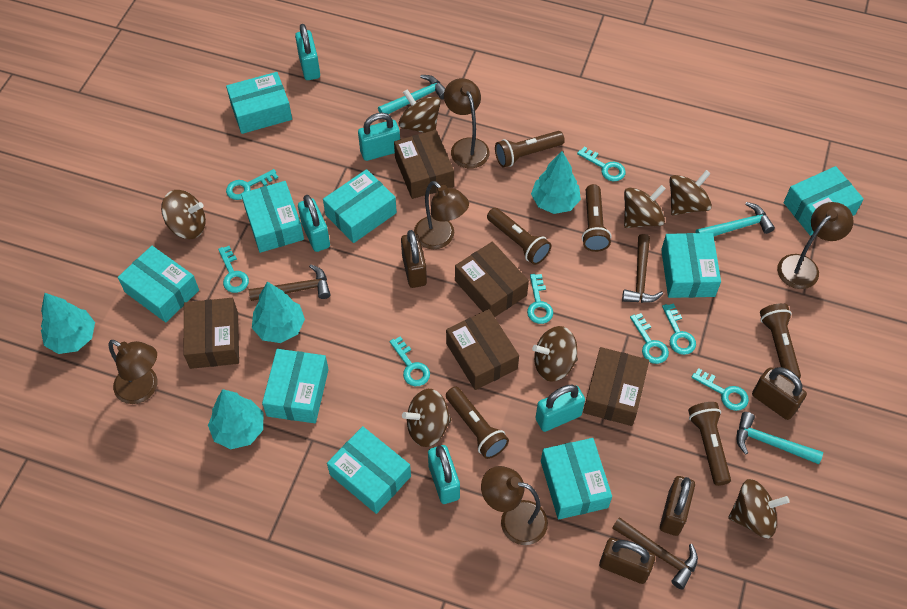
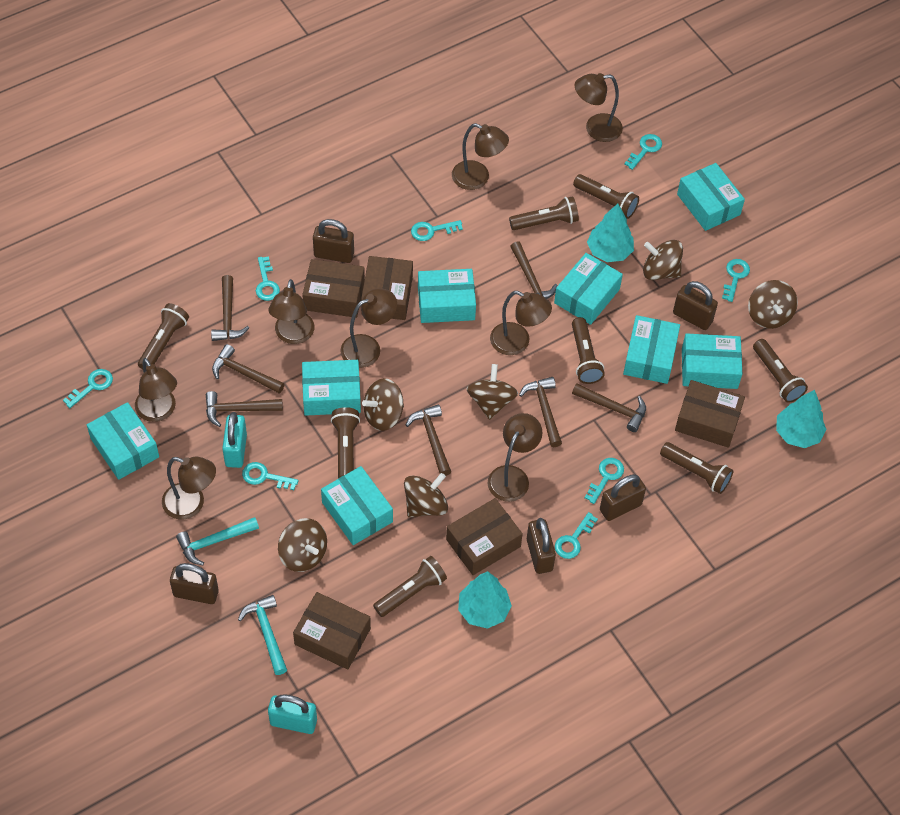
brown flashlight: [446,386,509,459] [487,208,551,265] [495,131,565,168] [582,184,611,252] [688,402,731,486] [760,303,801,380] = 6 -> [138,303,189,370] [331,407,360,478] [373,556,447,617] [509,196,579,230] [572,317,605,384] [573,174,639,219] [660,442,733,494] [753,339,808,403] = 8
brown hammer: [249,264,330,301] [612,517,698,590] [622,234,663,303] = 3 -> [206,391,283,427] [211,275,249,341] [212,344,284,394] [406,404,451,476] [510,241,557,299] [519,377,562,447] [572,383,646,432] = 7
brown lamp: [109,340,157,404] [414,181,469,249] [444,78,490,168] [481,466,548,545] [777,202,854,289] = 5 -> [135,358,177,422] [162,457,216,519] [268,279,315,344] [340,289,397,368] [452,123,509,190] [487,413,542,502] [490,291,552,355] [575,73,623,142] = 8
brown padlock: [401,230,427,288] [599,538,655,584] [660,476,695,536] [752,367,807,420] = 4 -> [170,563,219,604] [313,219,354,263] [527,518,556,574] [600,474,646,521] [673,281,718,330] = 5
brown spinning top: [161,190,206,239] [399,89,441,133] [402,389,452,447] [532,326,578,382] [624,185,666,228] [669,170,712,216] [728,479,790,538] = 7 -> [278,518,327,572] [362,378,404,431] [404,473,448,517] [466,364,518,420] [643,240,683,280] [748,280,798,329] = 6
turquoise box: [118,246,199,322] [226,72,292,134] [241,181,304,253] [262,349,329,423] [323,169,397,243] [327,426,411,514] [541,438,612,520] [661,233,721,298] [783,166,864,236] = 9 -> [87,402,159,480] [302,360,361,416] [321,466,393,545] [418,269,476,323] [554,253,623,325] [623,315,680,384] [677,163,745,231] [682,333,742,389] = 8
turquoise hammer: [378,75,445,114] [696,202,775,236] [736,412,823,464] = 3 -> [176,517,259,565] [238,595,287,675] = 2
turquoise padlock: [295,24,320,80] [298,195,330,252] [358,113,400,161] [428,445,460,504] [535,384,585,432] = 5 -> [222,412,247,468] [268,695,317,734] = 2
turquoise tree: [41,293,95,354] [208,389,263,449] [252,282,305,343] [531,151,581,214] = 4 -> [458,571,512,629] [587,203,634,262] [776,390,826,448] = 3

